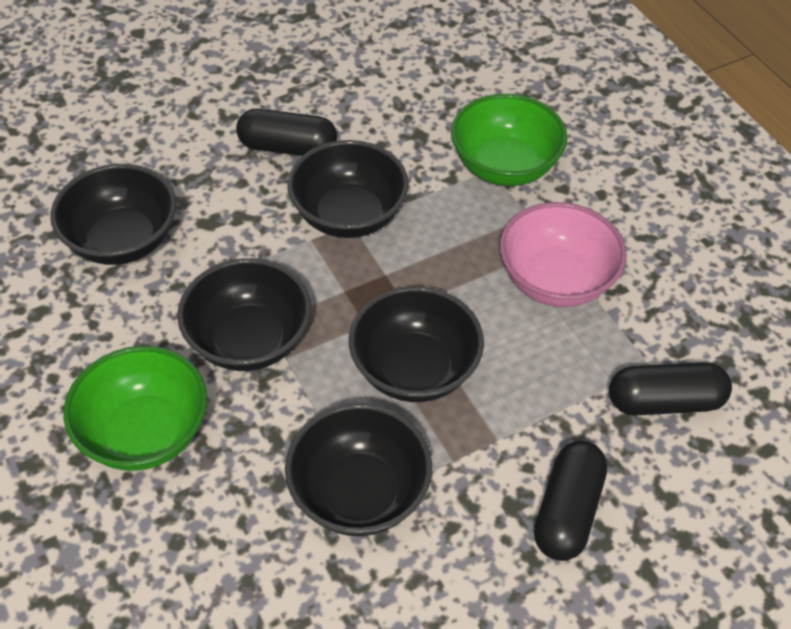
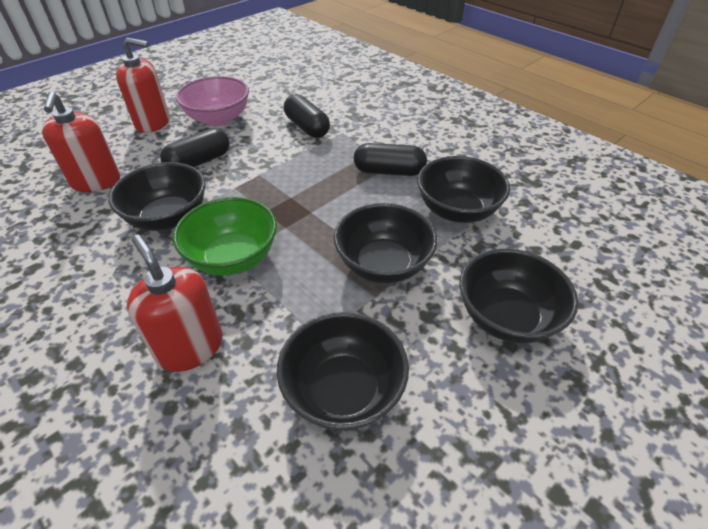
green bowl: [63,346,207,471] [451,94,567,186] = 2 -> [173,197,277,276] = 1
red soap dispenser: none = 0 -> [42,92,120,192] [116,38,170,133] [127,234,223,372] = 3

